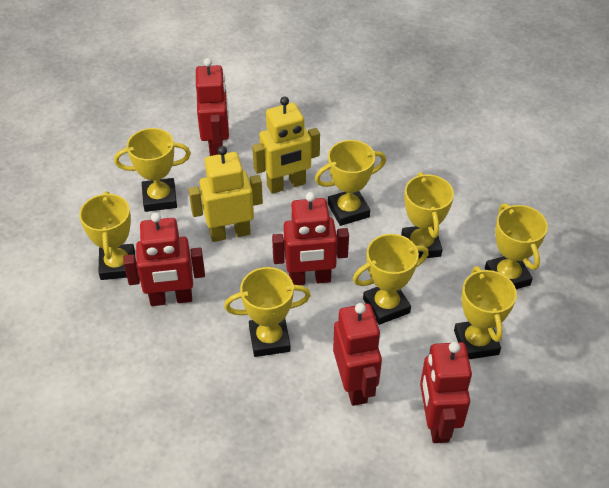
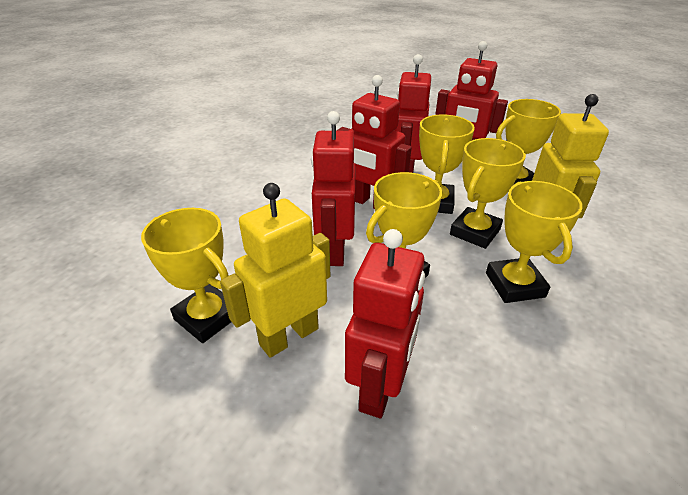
yellow trophy: [79,191,135,280] [114,128,191,212] [224,267,311,357] [315,140,386,226] [353,234,429,325] [401,172,454,259] [454,266,517,359] [485,203,548,289] = 8 -> [141,208,231,343] [366,172,442,277] [419,114,475,214] [450,138,526,249] [486,181,583,303] [496,99,561,185] = 6

